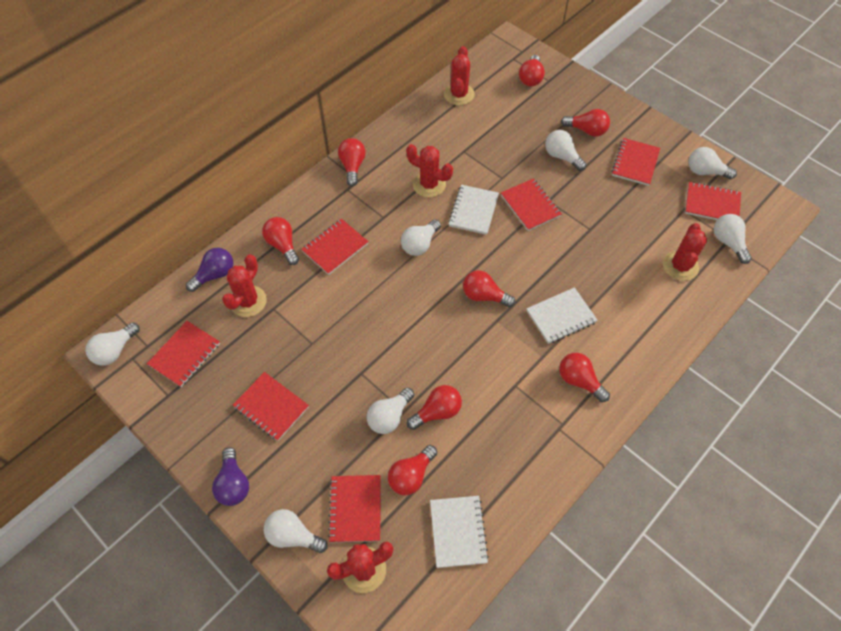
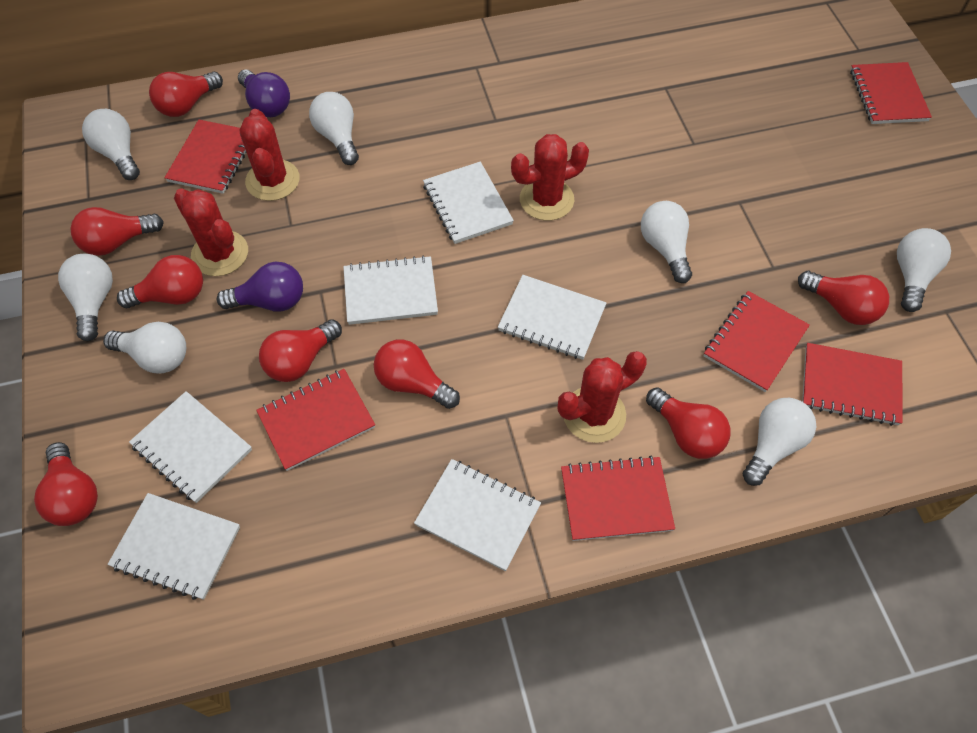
red cactus: [222,254,267,317] [327,542,393,593] [406,144,453,197] [444,46,474,105] [663,223,707,281] = 5 -> [174,188,248,276] [240,109,299,201] [511,134,589,221] [558,351,647,443] = 4
red notebook: [147,321,220,387] [233,372,309,441] [301,219,368,275] [328,475,380,542] [501,178,562,231] [611,138,660,186] [685,182,741,220] = 7 -> [164,120,247,194] [256,369,375,471] [561,456,675,541] [704,291,810,392] [802,343,902,426] [850,62,932,124] = 6
white notebook: [430,496,489,568] [448,185,499,235] [527,287,598,344] = 3 -> [108,493,240,600] [129,391,252,503] [343,255,438,325] [414,459,541,571] [423,161,514,244] [498,275,606,360] = 6

